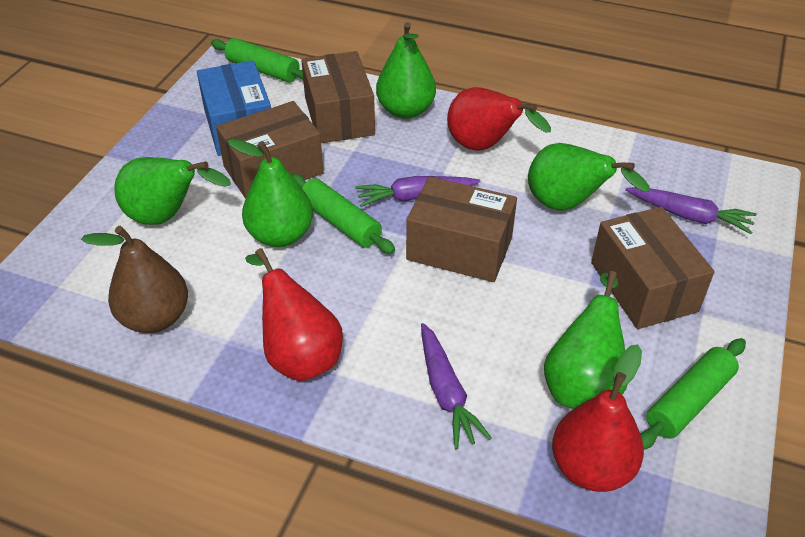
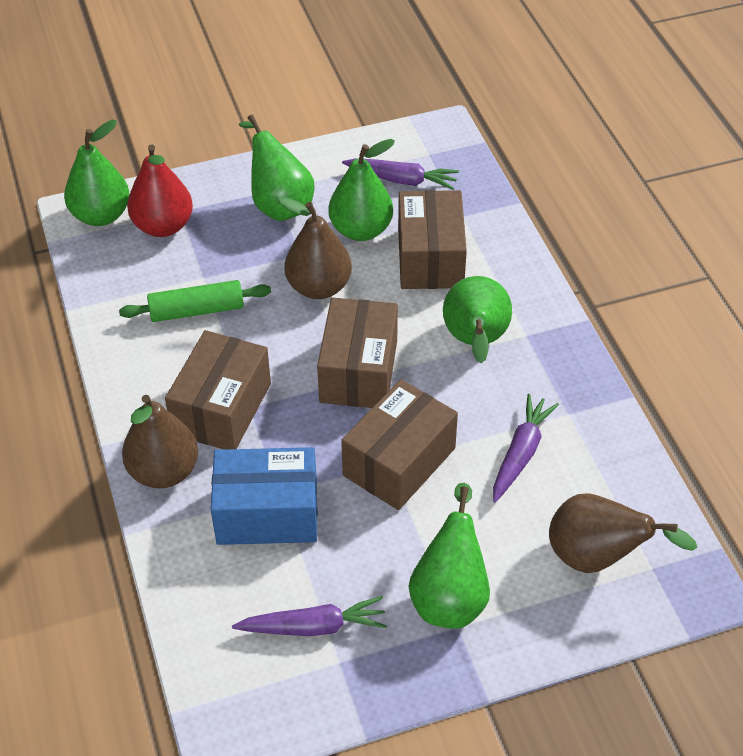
brown pear: [81,226,188,333] = 1 -> [122,395,198,489] [278,197,352,299] [549,493,697,573] = 3
green rolling pin: [211,38,303,82] [291,174,395,254] [640,338,746,450] = 3 -> [119,280,271,322] = 1
red pear: [245,248,343,381] [447,87,551,151] [552,344,644,492] = 3 -> [127,144,193,237] = 1

